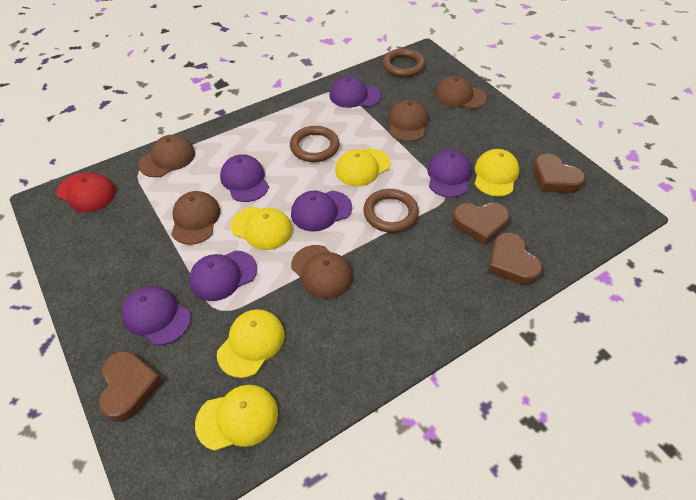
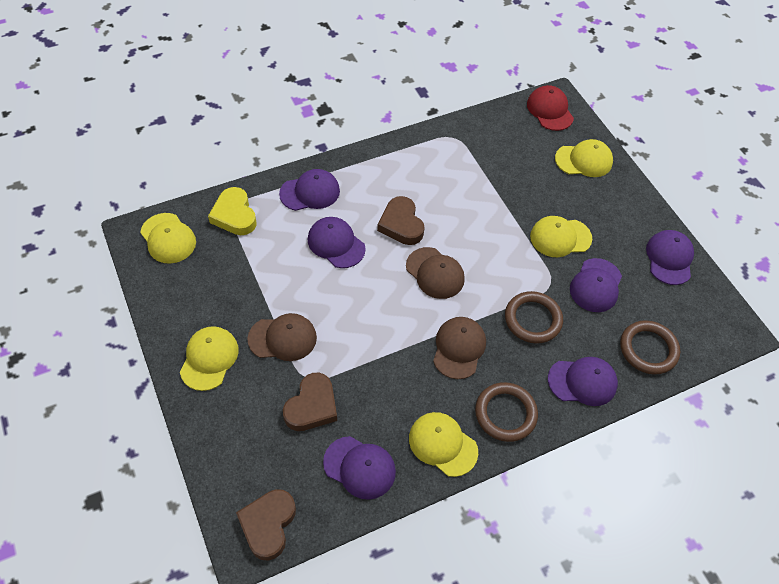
brown cap: [138,135,195,177] [171,191,220,245] [291,245,353,299] [388,99,428,142] [434,76,486,109] = 5 -> [247,313,317,361] [406,247,465,299] [433,317,486,379] = 3
brown heart: [99,351,163,422] [452,203,509,245] [488,232,542,285] [533,154,585,193] = 4 -> [236,489,296,561] [283,373,337,431] [377,196,424,245] = 3
yellow heart: none = 0 -> [208,187,257,235] = 1

